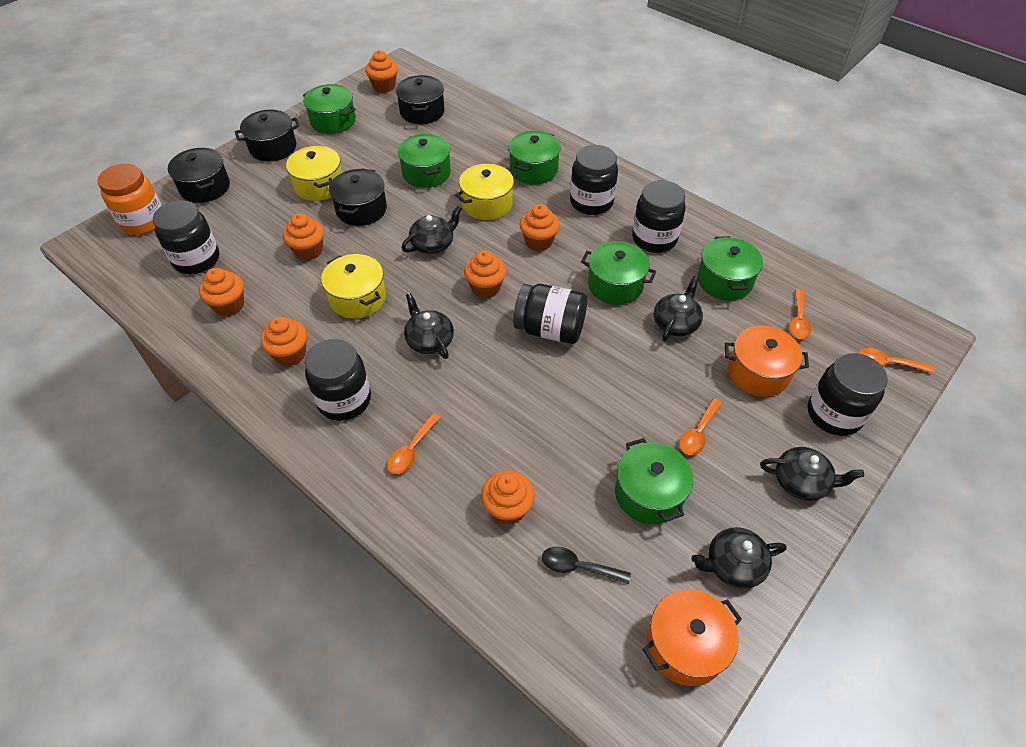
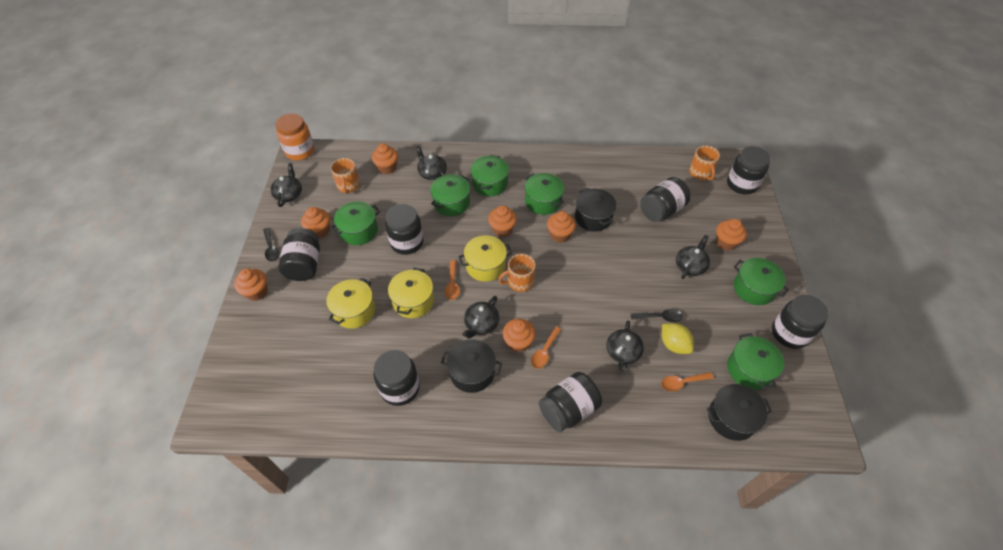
black jar: [153,201,219,274] [305,339,371,421] [513,284,587,344] [570,145,618,215] [632,180,686,253] [808,353,888,436] = 6 -> [278,228,320,281] [374,350,420,406] [385,204,424,255] [539,372,602,432] [640,177,691,222] [727,146,771,195] [772,295,828,349] = 7
black pot: [168,148,230,203] [235,110,300,162] [329,168,387,226] [395,75,444,124] = 4 -> [441,339,502,393] [575,188,617,232] [707,384,772,441] = 3
black spoon: [542,547,631,584] = 1 -> [263,228,280,262] [631,309,683,322] = 2
orange mug: none = 0 -> [331,158,360,194] [498,254,536,292] [689,146,720,181] = 3
orange pot: [643,589,742,686] [725,325,809,397] = 2 -> none = 0
orange spoon: [387,413,441,474] [679,398,722,455] [789,289,811,339] [858,348,934,373] = 4 -> [445,260,460,300] [531,326,561,369] [661,372,714,392] = 3
yellow lemon: none = 0 -> [662,323,694,354] = 1

